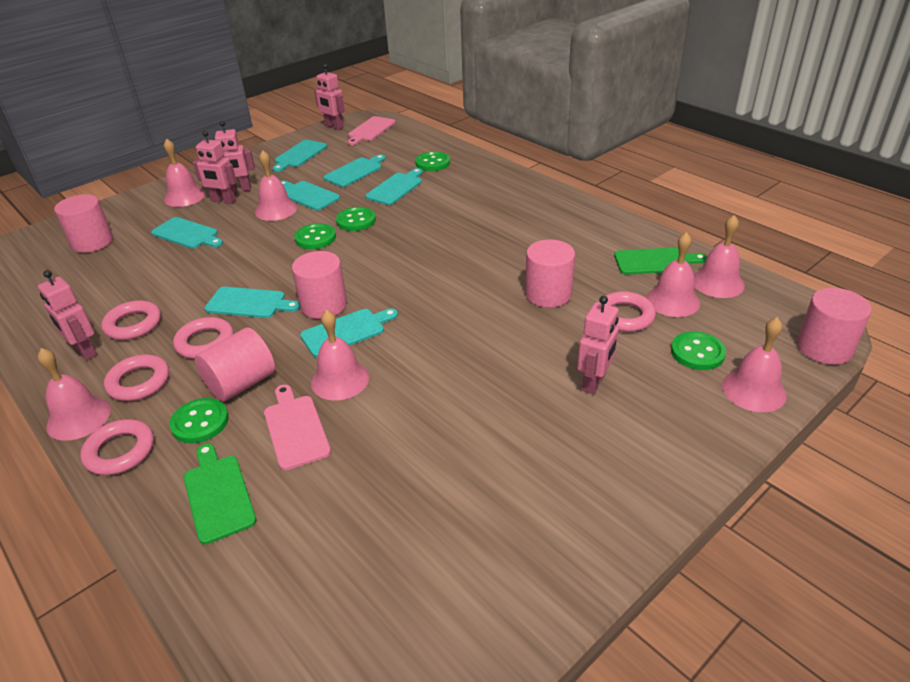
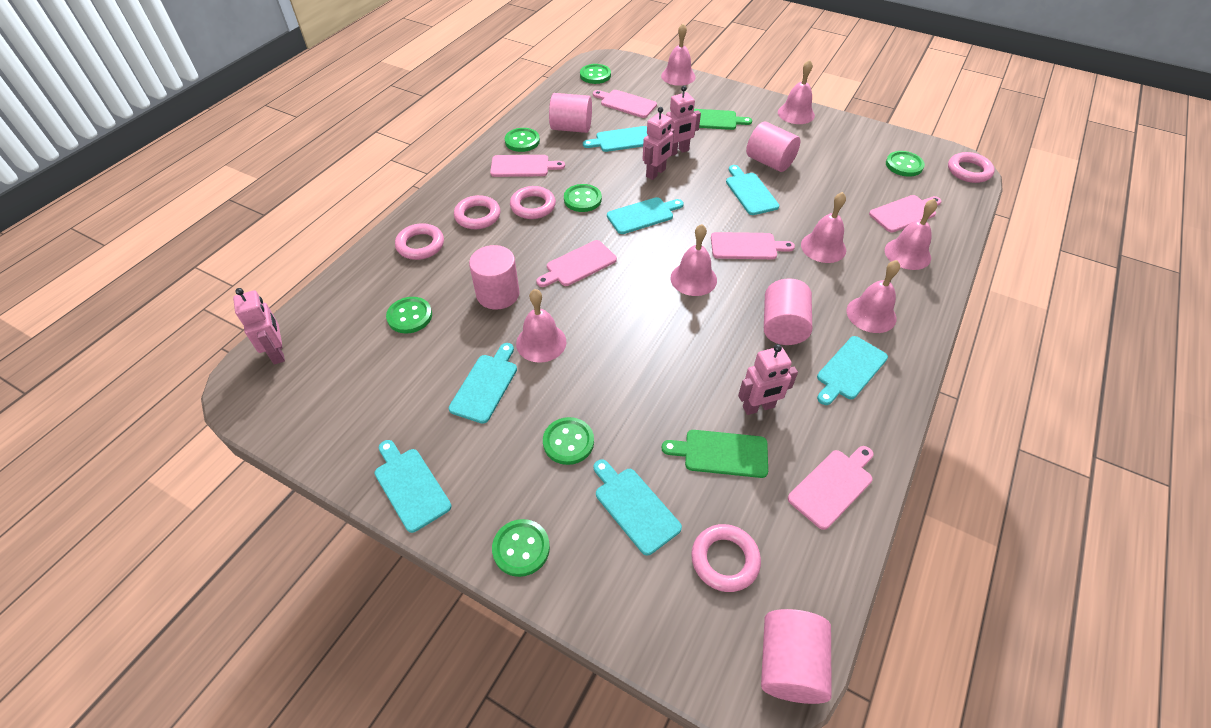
green button: [170,398,229,443] [294,223,336,249] [336,207,376,231] [415,152,450,171] [671,331,726,370] = 5 -> [386,297,432,333] [492,519,550,577] [505,128,540,152] [543,417,594,465] [564,184,602,212] [580,64,611,84] [886,151,925,177] = 7
pink cutting board: [264,385,331,470] [348,116,395,145] = 2 -> [490,155,565,177] [536,240,617,287] [593,90,657,118] [711,232,795,259] [788,446,873,530] [869,195,942,233] = 6
pink robot: [38,270,97,360] [193,131,237,204] [215,121,255,192] [314,64,345,130] [577,296,619,394] = 5 -> [233,288,285,365] [643,107,674,180] [666,86,701,156] [738,344,798,415] = 4

